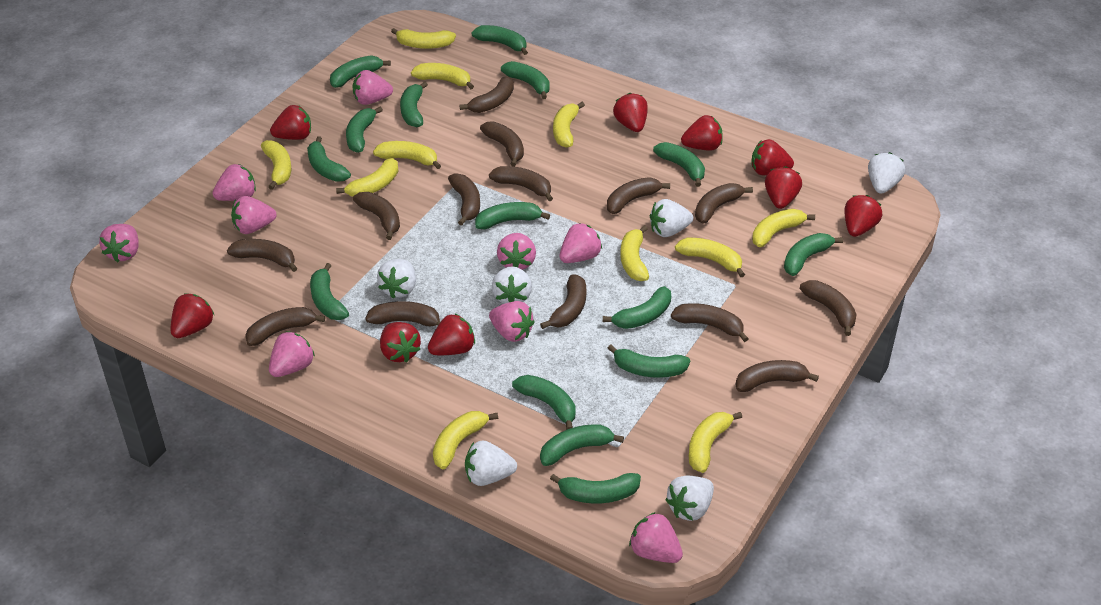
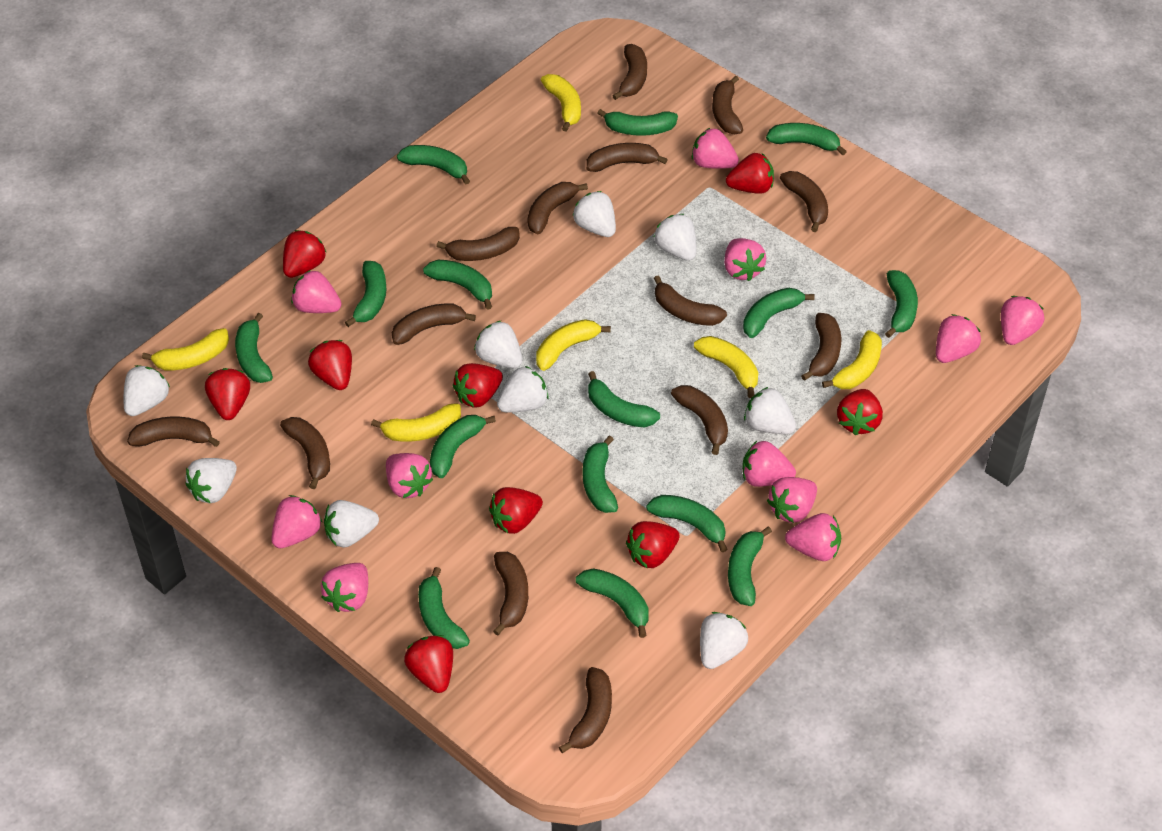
pink strawberry: [99,224,139,262] [213,164,256,201] [231,196,276,234] [269,331,315,377] [353,70,393,105] [489,301,535,342] [497,233,536,270] [560,223,602,263] [629,512,683,563] = 9 -> [271,495,322,549] [291,270,341,313] [321,563,368,612] [386,453,433,498] [692,128,739,169] [724,238,766,281] [743,441,796,487] [767,477,817,523] [785,513,841,561] [936,314,981,363] [1001,296,1044,345] = 11
white strawberry: [377,259,416,299] [465,440,517,486] [492,266,532,304] [650,199,693,237] [665,476,714,521] [868,152,905,194] = 6 -> [124,365,170,416] [185,458,237,503] [324,500,379,548] [474,320,522,368] [497,366,549,412] [573,191,616,237] [654,214,697,261] [700,612,748,669] [744,387,796,434] = 9
yellow banana: [261,140,291,190] [336,158,398,197] [373,141,441,169] [391,28,456,49] [411,63,474,89] [433,411,498,469] [553,102,585,148] [620,225,649,281] [675,238,745,277] [689,412,742,473] [752,209,815,247] = 11 -> [142,328,229,370] [371,403,461,442] [536,319,611,371] [541,74,581,132] [694,336,758,398] [822,330,882,389] = 6

